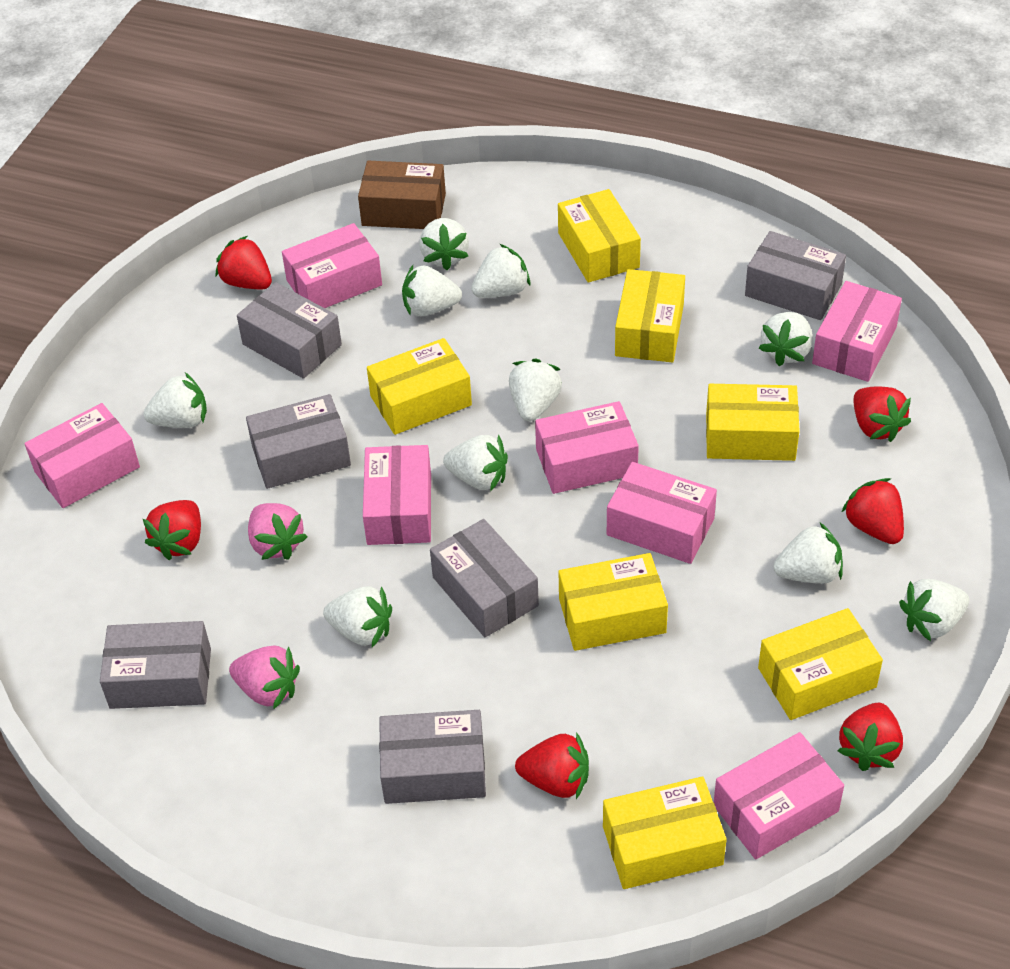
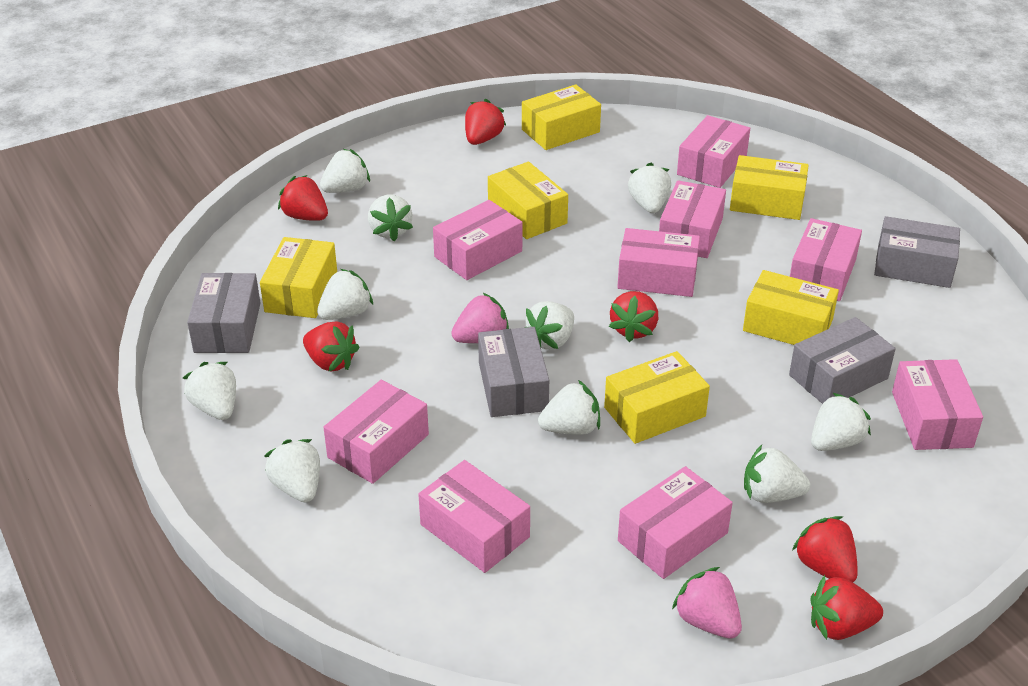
brown box: [358,161,446,229] = 1 -> none = 0
grey box: [100,621,211,709] [237,282,342,379] [246,394,351,489] [379,710,486,804] [430,519,539,637] [745,231,846,320] = 6 -> [187,273,260,353] [478,327,549,417] [789,317,896,404] [874,216,960,288] = 4
pink box: [24,403,140,508] [282,223,382,308] [363,445,431,545] [535,401,639,494] [607,462,717,564] [714,732,844,860] [812,281,902,382] = 7 -> [323,380,429,484] [418,460,530,573] [433,200,522,280] [617,228,700,297] [618,466,733,579] [659,180,726,258] [677,115,750,188] [790,218,862,301] [892,359,983,450] = 9
yellow box: [367,338,472,435] [558,189,641,283] [559,553,668,651] [603,776,727,889] [615,269,685,362] [706,384,800,461] [758,608,883,720] = 7 -> [260,237,337,318] [488,162,568,239] [522,84,601,150] [604,351,710,444] [730,155,809,220] [743,270,839,345] = 6

